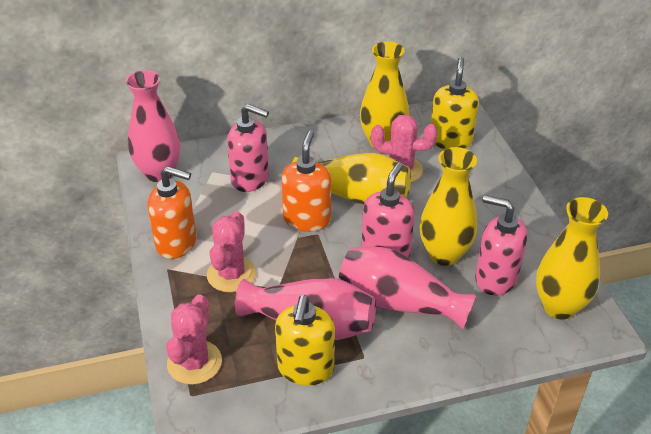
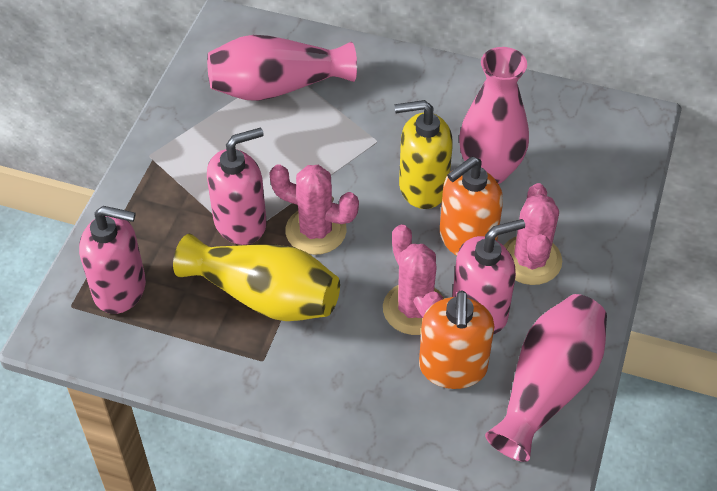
yellow soap dispenser: [275,295,335,386] [431,57,479,149] = 2 -> [394,100,453,209] = 1
yellow vase: [292,153,411,204] [360,41,409,148] [420,147,477,266] [536,197,608,320] = 4 -> [173,234,340,321] = 1

